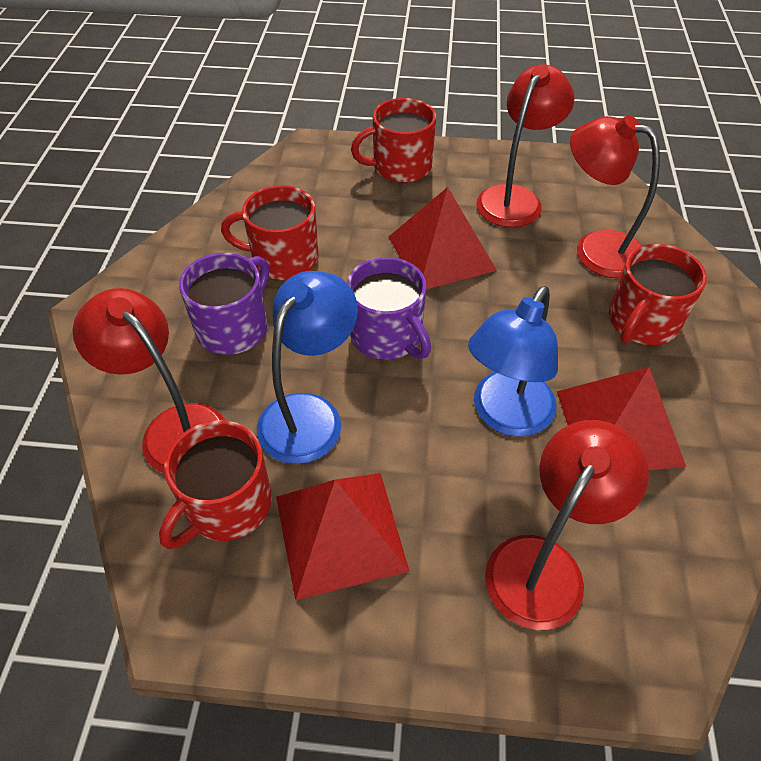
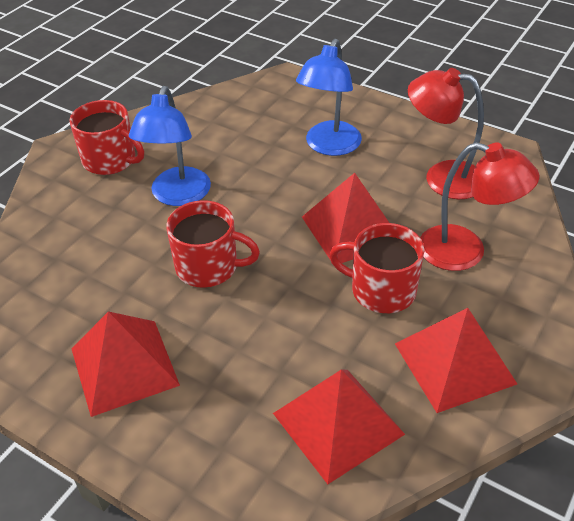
purple mug: [179,253,269,355] [347,257,431,360] = 2 -> none = 0
red lamp: [73,288,225,473] [476,64,575,227] [485,420,649,630] [570,115,660,279] = 4 -> [408,68,484,199] [420,142,540,271] = 2
red mug: [159,420,272,549] [221,185,318,280] [351,98,436,183] [609,244,707,345] = 4 -> [70,100,144,175] [166,200,260,288] [329,223,424,313] = 3
red pyramid: [276,473,410,600] [389,187,497,289] [557,367,686,470] = 3 -> [72,311,180,417] [273,370,405,484] [302,173,389,263] [395,308,517,413] = 4

